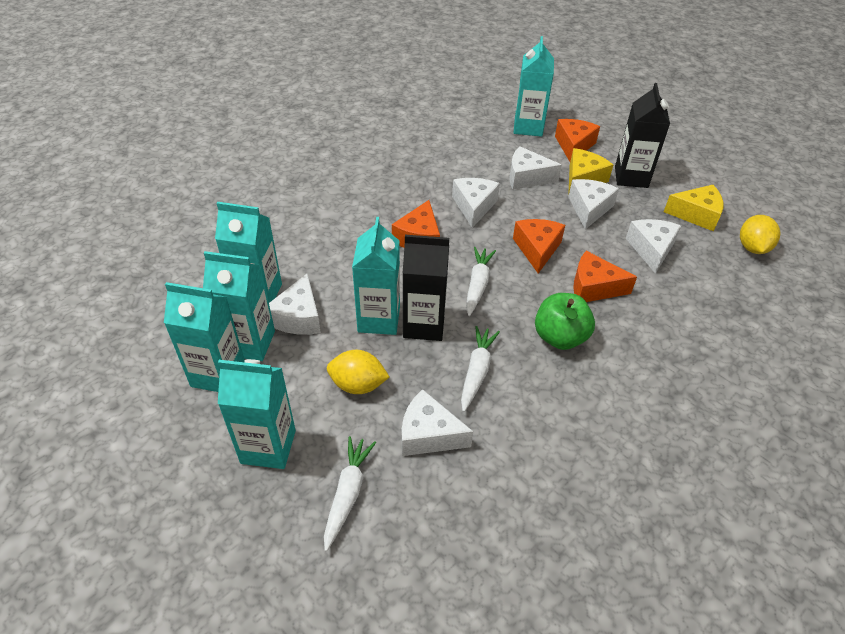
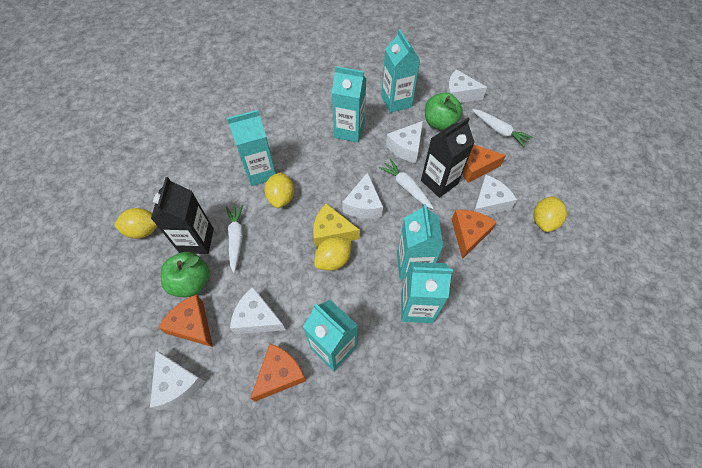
green apple: [535,293,595,350] = 1 -> [161,252,210,297] [425,93,463,130] = 2
yellow cheese: [568,148,613,195] [664,185,724,231] = 2 -> [313,203,360,247] = 1
yellow lemon: [327,350,389,394] [740,215,780,254] = 2 -> [115,208,157,239] [264,172,294,208] [314,237,351,271] [533,196,567,232] = 4

